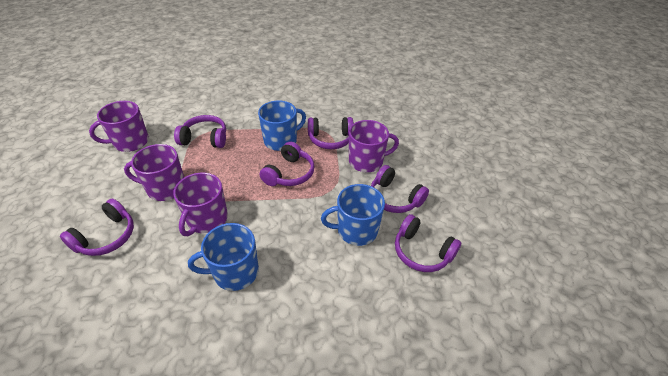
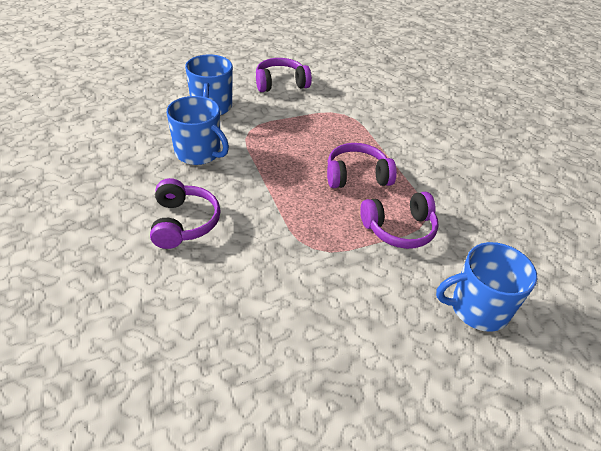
purple headphones: [60,198,134,256] [174,115,226,148] [259,142,315,186] [308,117,354,149] [371,165,429,213] [395,214,461,272] = 6 -> [150,178,221,249] [256,58,312,92] [327,143,397,188] [360,192,438,249] = 4
purple mug: [89,101,149,152] [124,144,184,201] [173,173,228,236] [349,120,399,172] = 4 -> none = 0

